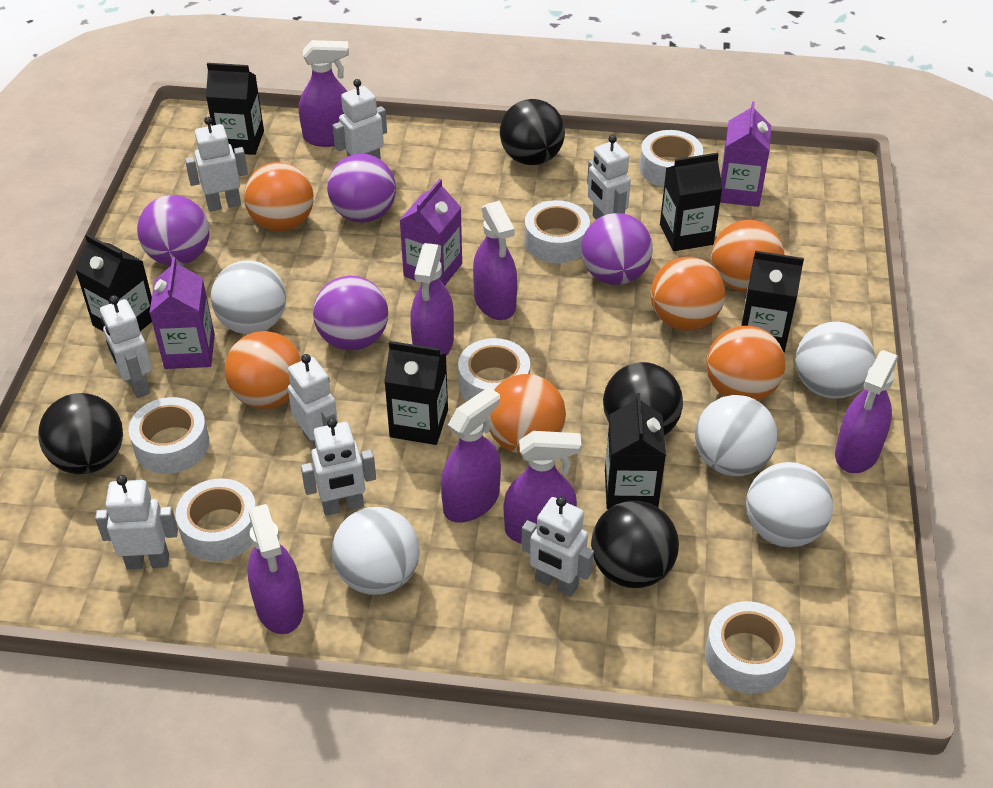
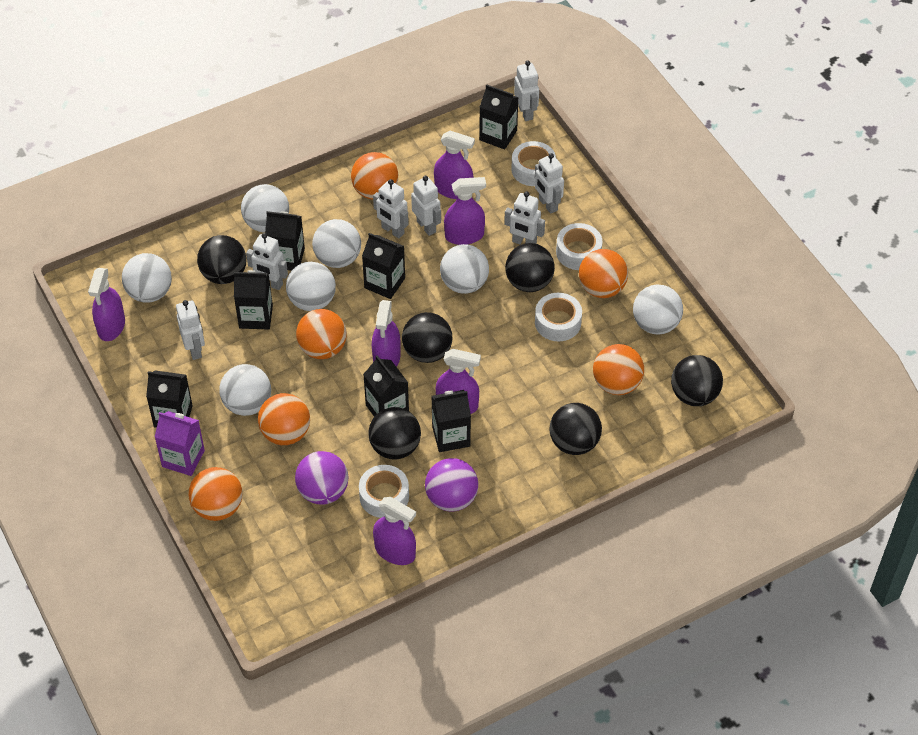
black ball: [38,393,123,474] [500,99,565,165] [591,501,679,588] [603,362,683,436] = 4 -> [197,235,246,284] [368,407,421,460] [402,312,452,363] [505,243,555,292] [550,403,602,455] [671,355,723,406] = 6
black carton: [75,234,152,332] [206,63,264,155] [384,341,448,445] [605,393,666,509] [660,153,723,251] [741,251,804,352] = 6 -> [146,371,193,428] [234,270,273,330] [265,211,305,271] [362,233,405,299] [363,355,409,417] [432,390,471,452] [479,84,519,149] = 7
purple ball: [137,195,209,266] [313,276,388,350] [327,154,396,223] [581,213,653,285] = 4 -> [295,451,348,505] [425,458,478,512] = 2
purple carton: [150,257,215,369] [400,179,462,285] [720,101,771,207] = 3 -> [155,411,205,476] = 1
purple spray bottle: [247,504,304,634] [299,40,349,147] [410,243,454,356] [441,387,501,523] [473,201,517,320] [504,431,582,544] [835,350,899,473] = 7 -> [88,268,125,341] [372,300,401,367] [373,497,416,565] [434,131,475,199] [436,349,481,414] [444,177,486,245] = 6
white ball: [211,260,286,334] [332,507,420,595] [695,395,777,476] [746,462,833,547] [796,321,875,399] = 5 -> [122,253,172,303] [219,364,271,416] [241,184,289,232] [286,262,336,311] [312,219,361,268] [440,244,489,294] [633,285,683,334] = 7
white robot: [95,475,178,569] [100,295,152,398] [185,117,248,212] [288,354,338,449] [301,418,376,516] [333,79,387,160] [521,496,594,597] [587,135,631,220] = 8 -> [176,300,205,360] [246,233,288,290] [373,179,409,238] [411,176,441,236] [504,191,545,244] [514,60,539,121] [535,153,564,214] = 7
white tape: [129,397,209,474] [175,478,256,561] [458,338,530,401] [524,200,590,263] [639,130,703,187] [705,601,795,693] = 6 -> [359,465,409,518] [511,141,556,186] [535,293,582,341] [556,223,602,270] = 4

